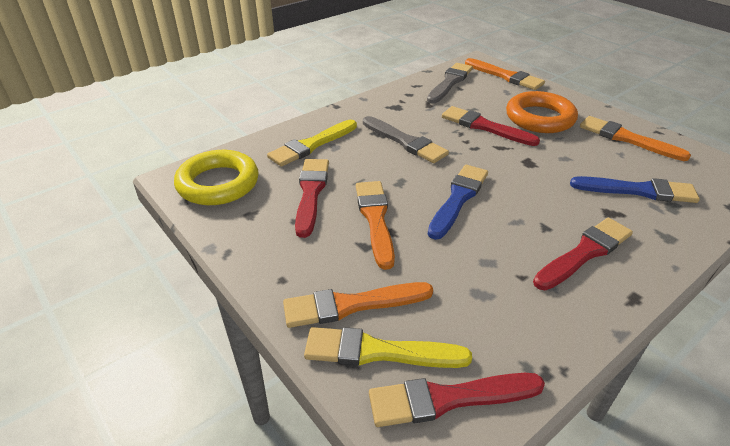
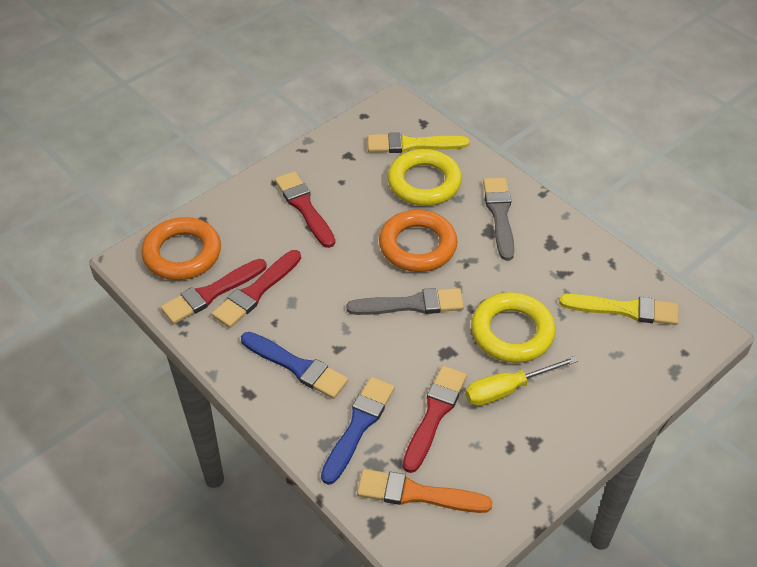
orange brush: [283,282,433,328] [356,181,395,270] [465,58,545,90] [580,116,691,161] = 4 -> [357,469,492,513] = 1
orange ring: [506,91,578,133] = 1 -> [141,217,221,280] [379,210,457,272] = 2
yellow ring: [174,150,259,205] = 1 -> [388,149,462,206] [471,292,556,363] = 2
yellow screwdriver: none = 0 -> [465,356,578,406] = 1

